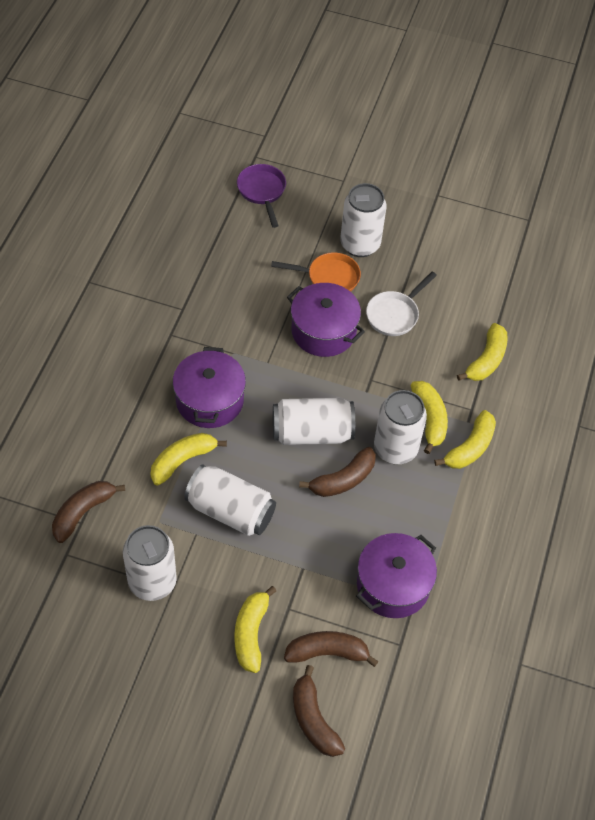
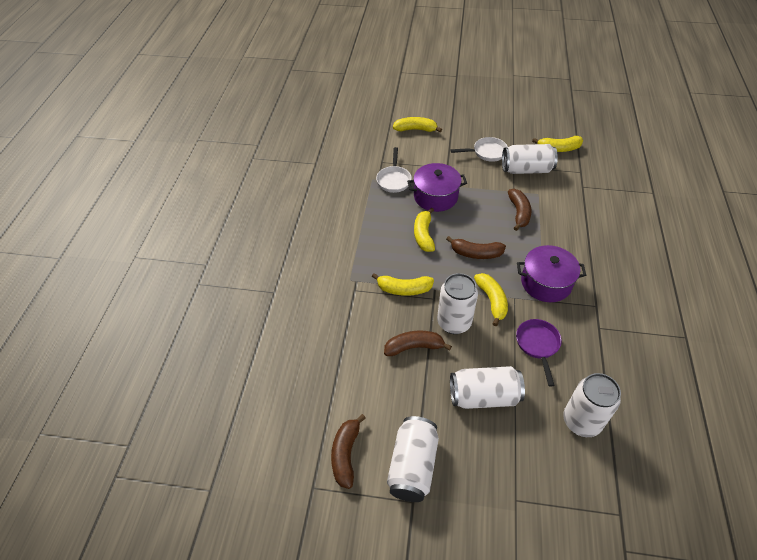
orange pan: [271,252,361,292] = 1 -> none = 0
purple pot: [173,347,246,428] [287,283,365,357] [356,533,437,618] = 3 -> [407,163,467,212] [517,245,586,302] = 2
white pan: [366,272,437,336] = 1 -> [376,147,412,193] [450,137,508,162] = 2

